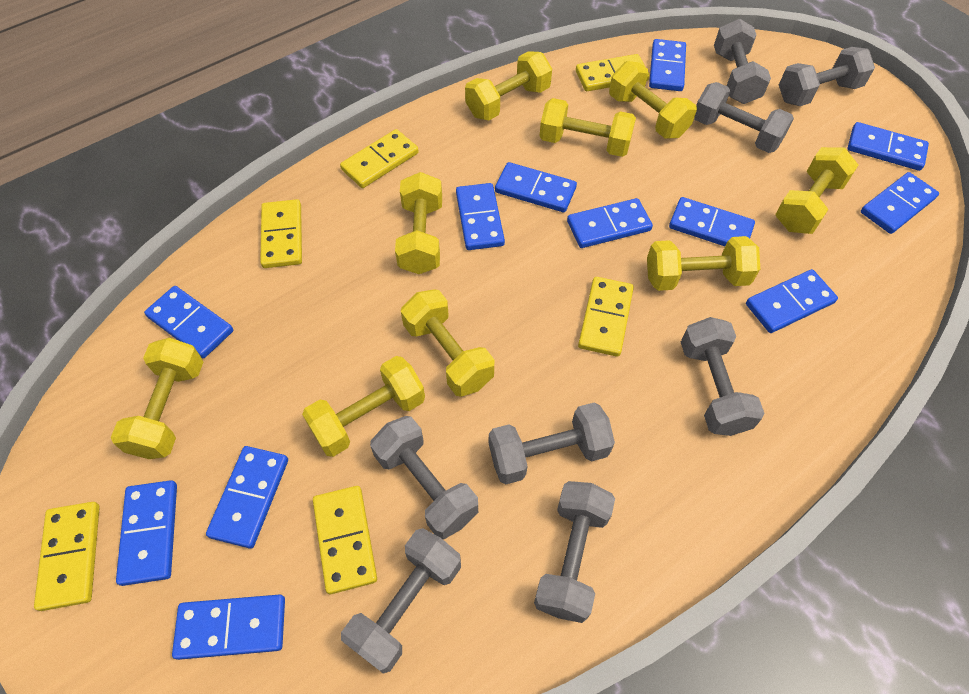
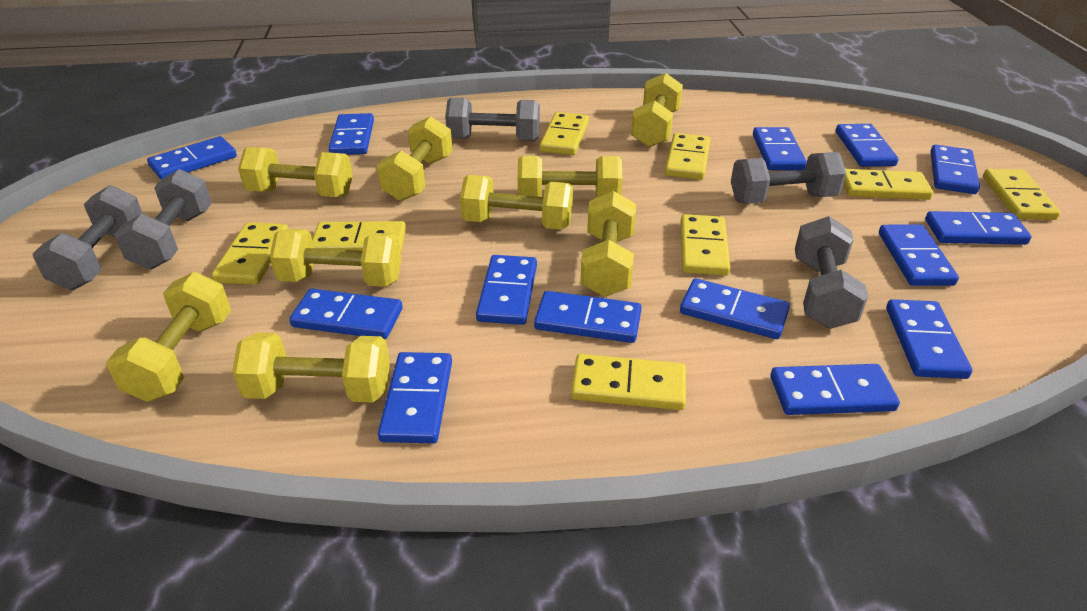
blue domino: [116,480,177,586] [144,286,233,358] [172,594,285,660] [206,446,288,548] [456,183,505,250] [495,162,577,212] [567,198,653,248] [649,39,686,91] [669,197,755,246] [746,269,838,333] [847,122,929,171] [861,172,939,234] = 12 -> [147,136,237,179] [289,289,403,339] [328,113,374,155] [378,352,452,444] [476,255,537,325] [534,291,642,343] [680,278,790,339] [753,127,807,170] [771,364,900,415] [836,124,899,167] [879,225,959,286] [886,299,972,379] [925,211,1032,245] [930,145,980,194] = 14
grey dumbbell: [341,528,461,674] [370,416,478,540] [489,402,615,484] [534,481,615,623] [681,317,764,436] [694,82,794,153] [714,19,771,104] [779,47,875,106] = 8 -> [33,185,143,290] [114,169,212,269] [445,97,540,141] [731,152,846,204] [795,216,868,329] = 5
yellow domino: [34,502,100,611] [260,199,302,268] [313,486,377,594] [340,129,419,188] [576,54,649,91] [578,277,634,357] = 6 -> [211,222,288,285] [312,221,406,251] [539,112,589,155] [571,354,686,410] [665,133,710,180] [681,214,730,276] [843,169,933,200] [983,169,1061,220] = 8

